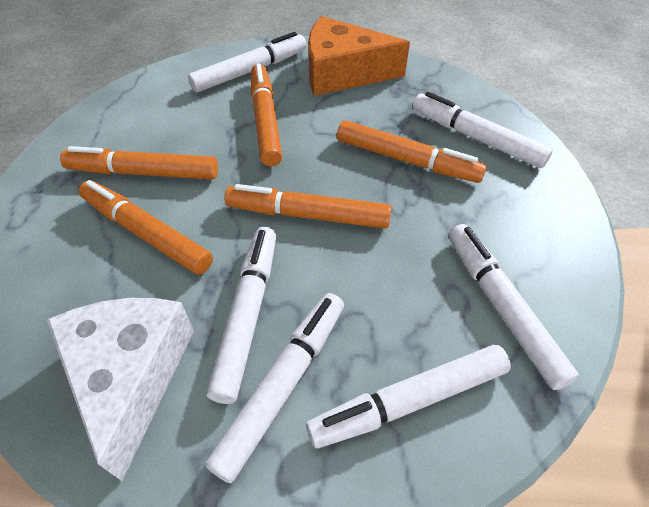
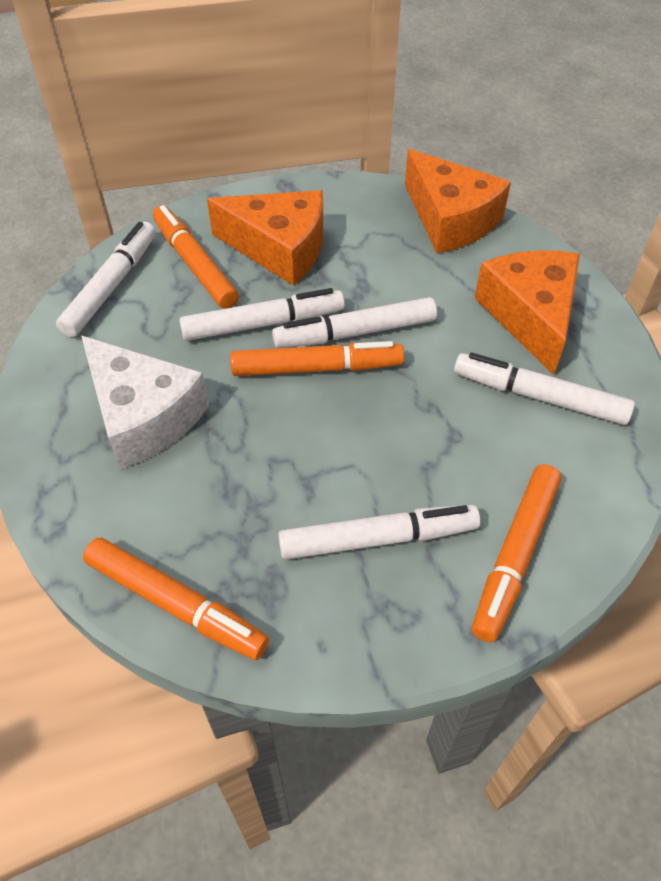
orange cheese: [308,16,410,96] = 1 -> [207,190,323,286] [405,149,511,253] [475,250,580,375] = 3
orange marker: [60,146,218,180] [79,180,213,275] [224,184,391,229] [251,64,282,166] [337,120,487,183] = 5 -> [83,538,269,660] [153,205,239,309] [230,341,404,376] [472,464,561,642] = 4
white marker: [188,32,307,93] [205,293,344,483] [206,227,276,404] [306,345,511,448] [413,92,553,168] [449,224,579,390] = 6 -> [56,222,156,337] [179,288,345,341] [272,297,437,348] [278,505,480,560] [454,353,635,425] = 5

